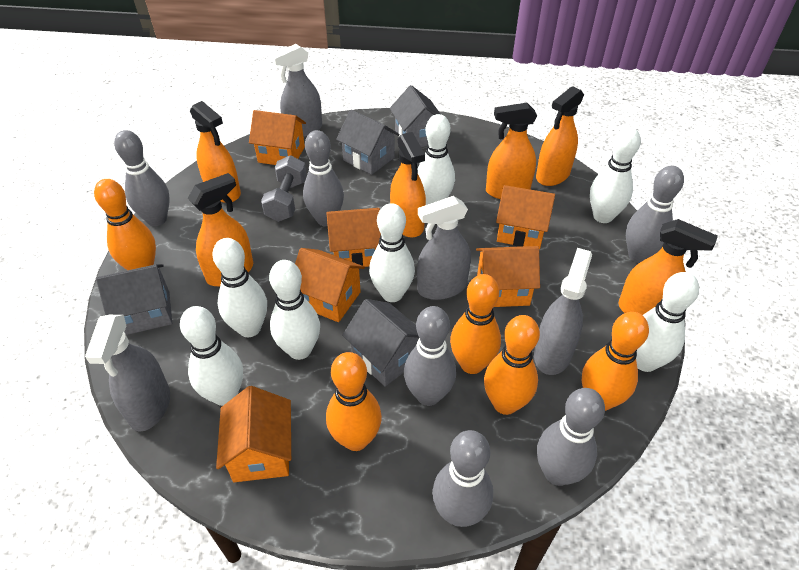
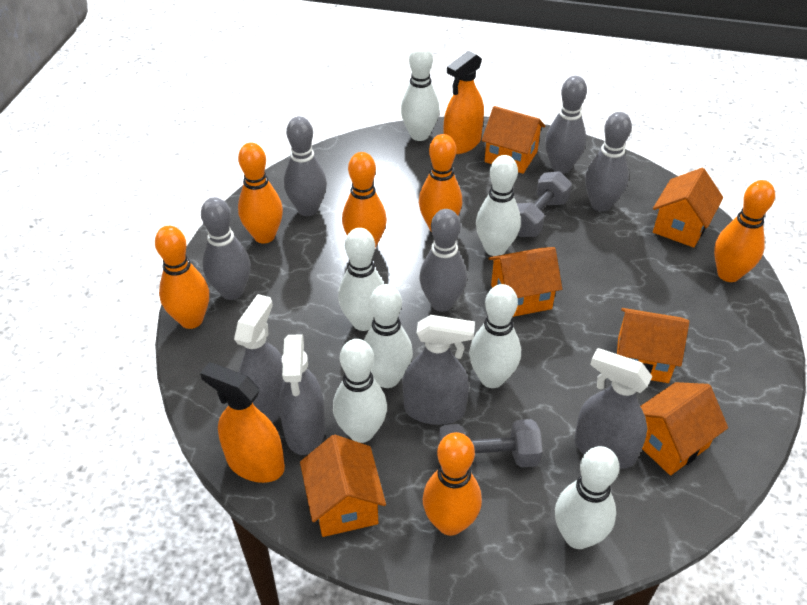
grey bowling pin: [114,130,170,226] [303,130,344,226] [404,306,456,406] [432,430,493,527] [537,388,605,486] [626,166,684,263] = 6 -> [201,197,251,300] [284,116,327,216] [419,209,467,312] [545,76,587,174] [585,112,632,211] = 5
grey dumbbell: [261,155,307,222] = 1 -> [439,419,543,467] [517,171,572,237] = 2
grey house: [96,264,172,335] [336,110,400,175] [342,299,419,387] [390,85,440,147] = 4 -> none = 0
orange bowling pin: [94,179,156,270] [326,352,382,451] [450,274,501,374] [484,315,540,415] [582,312,649,411] = 5 -> [155,226,209,329] [238,142,283,243] [342,152,387,248] [419,134,462,231] [423,432,482,536] [714,180,775,282] = 6
orange spray bottle: [188,173,253,286] [190,101,241,203] [390,132,426,238] [486,103,537,199] [536,86,584,186] [618,219,718,315] = 6 -> [200,363,285,483] [444,51,484,154] = 2

